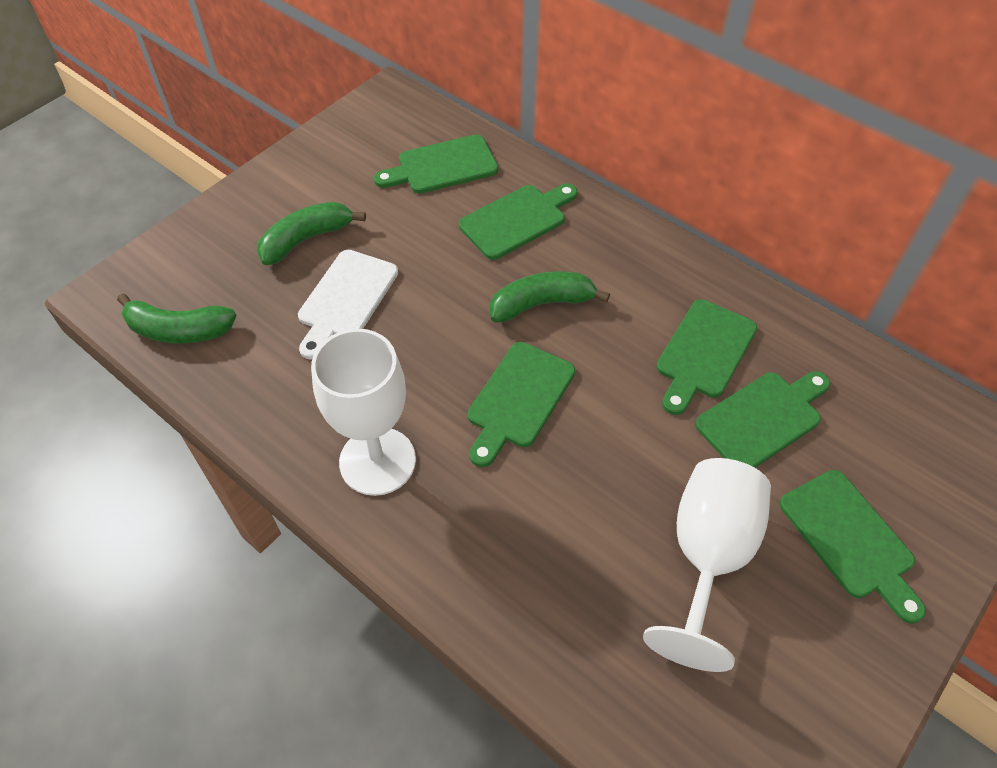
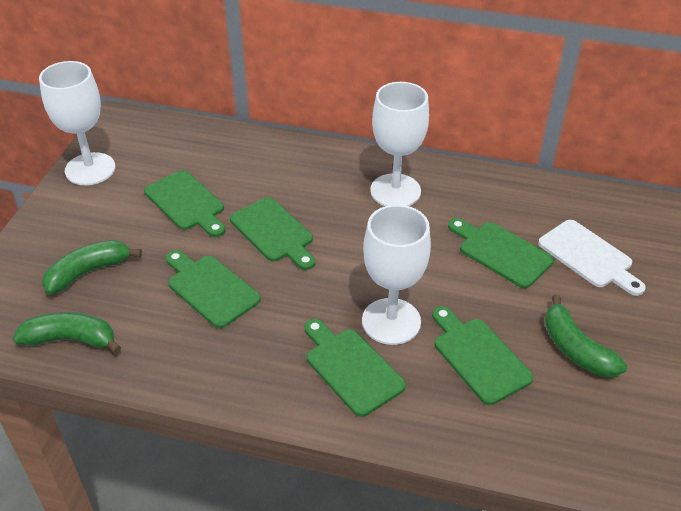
white goblet: [311,329,416,496] [643,458,771,672] = 2 -> [39,61,115,185] [362,205,431,345] [370,82,429,206] = 3

